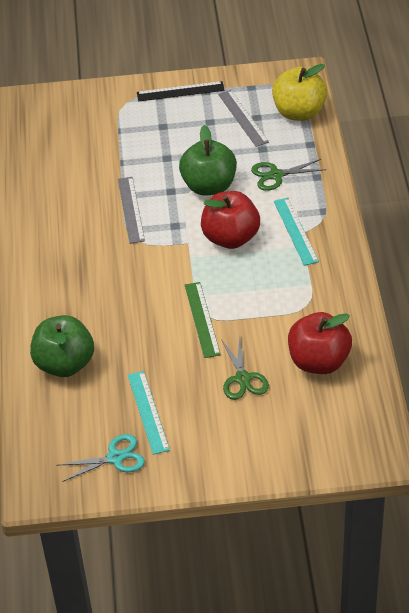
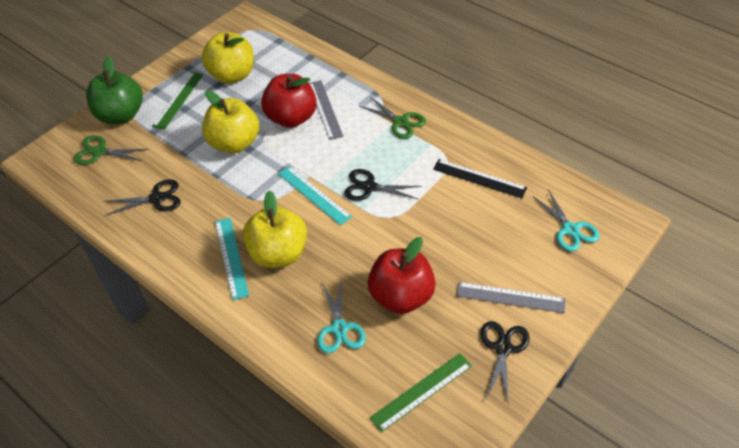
black scissors: none = 0 -> [104,179,181,216] [344,169,421,201] [480,321,530,402] = 3
green apple: [30,315,94,377] [179,125,237,195] = 2 -> [86,57,143,124] = 1
green ruler: [185,282,221,358] = 1 -> [152,72,203,130] [370,353,472,432] = 2
turquoise scissors: [56,434,145,482] = 1 -> [317,281,366,353] [532,189,599,252] = 2
yellow apple: [272,64,327,121] = 1 -> [202,32,254,84] [202,90,259,153] [243,191,307,268] = 3

